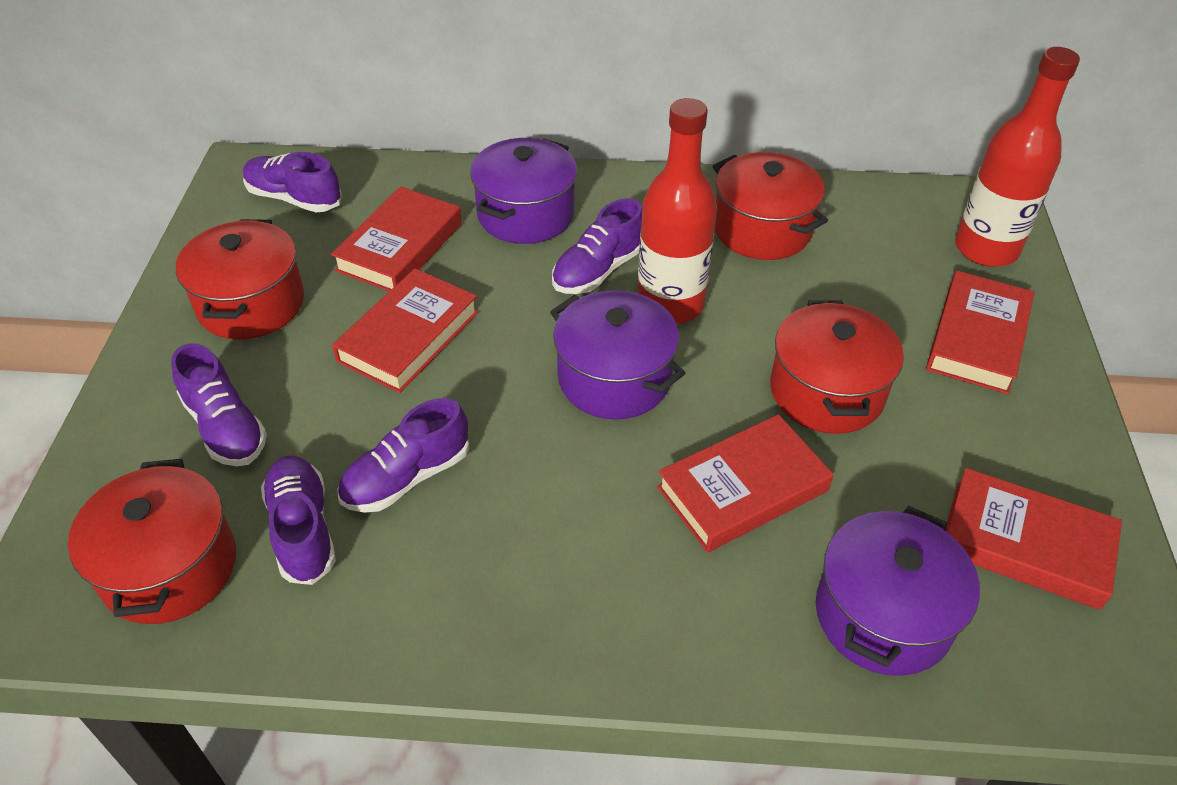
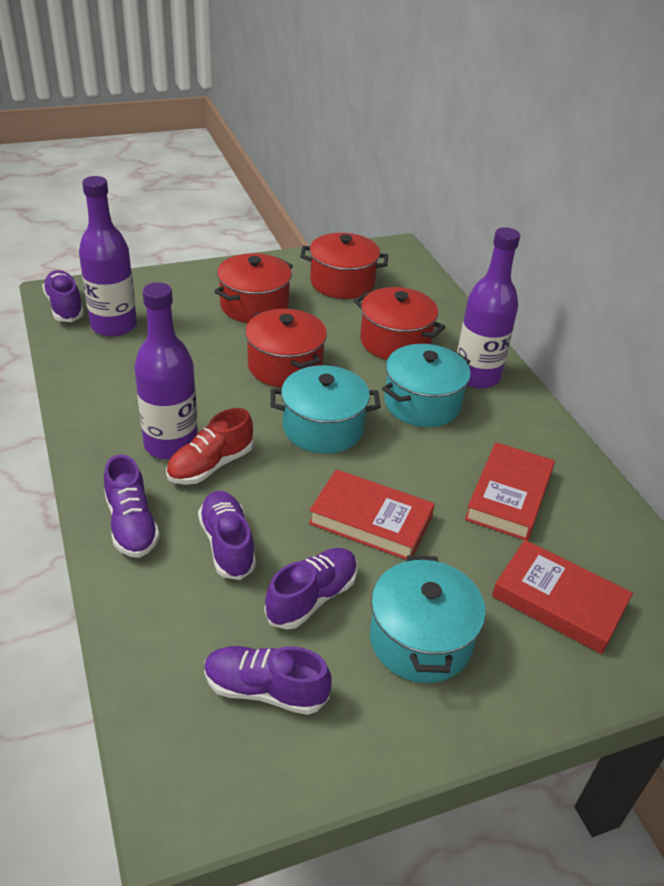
purple bottle: none = 0 -> [79,176,137,337] [134,282,198,460] [457,227,520,389] = 3
purple pot: [470,138,577,244] [550,290,685,420] [816,506,980,676] = 3 -> none = 0
red book: [331,186,462,291] [332,268,479,393] [657,414,834,553] [926,271,1035,394] [946,468,1122,610] = 5 -> [309,469,435,560] [465,442,555,541] [492,540,633,654] = 3
red bottle: [638,98,717,324] [955,47,1080,267] = 2 -> none = 0
red shoe: none = 0 -> [166,408,253,485] = 1
turquoise pot: none = 0 -> [270,365,381,454] [370,555,486,683] [382,344,471,427] = 3

